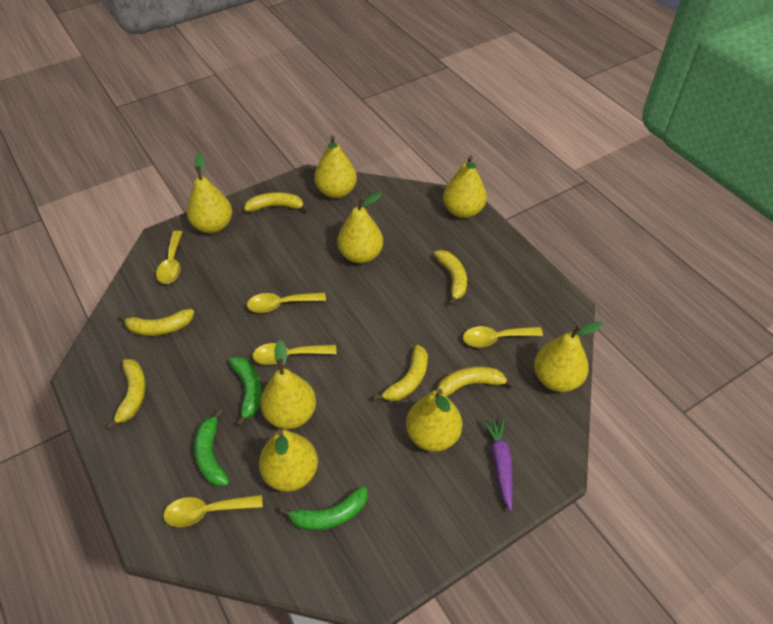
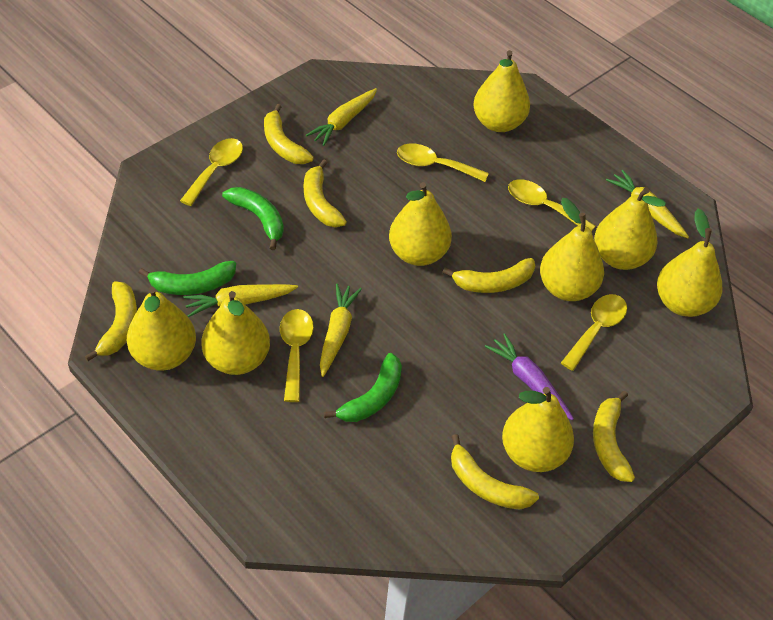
yellow carrot: none = 0 -> [183,284,298,317] [306,88,377,146] [320,284,362,377] [606,170,689,238] = 4

